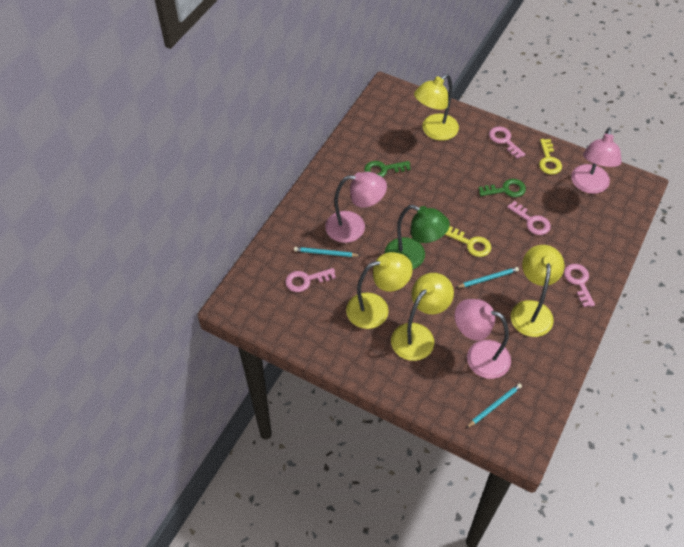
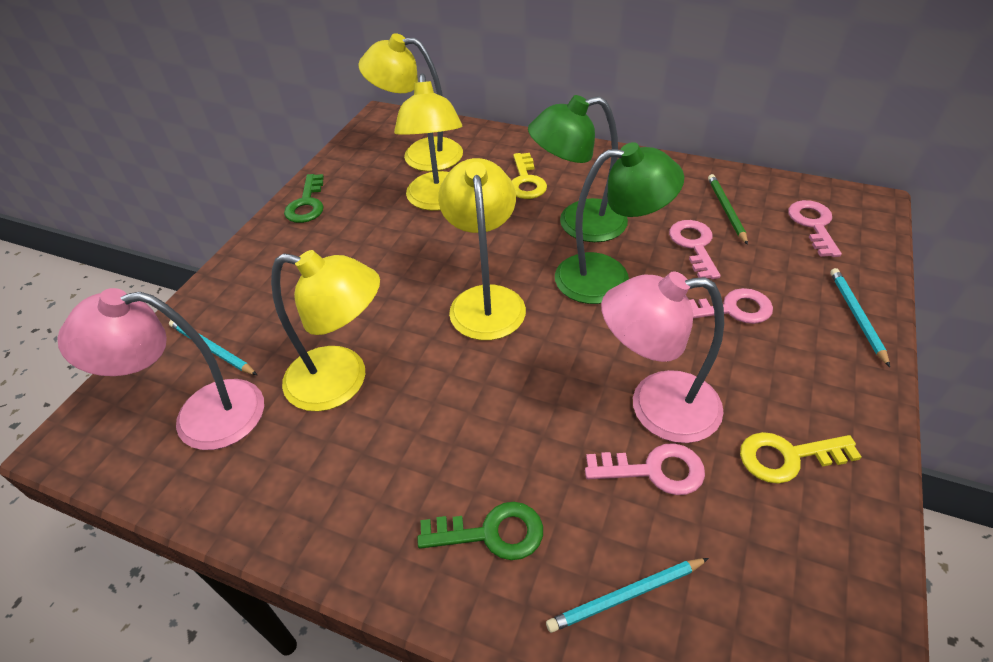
green lamp: [385,205,450,269] = 1 -> [528,95,628,242] [555,142,684,304] = 2
green pencil: none = 0 -> [708,174,748,245] = 1
pink lamp: [325,172,387,243] [455,299,511,379] [571,127,622,194] = 3 -> [57,288,264,450] [601,271,724,443] = 2

